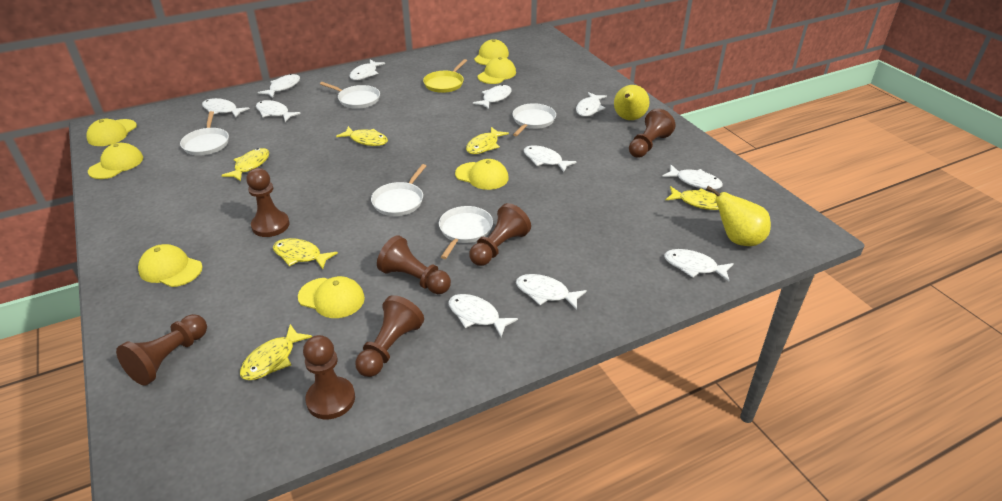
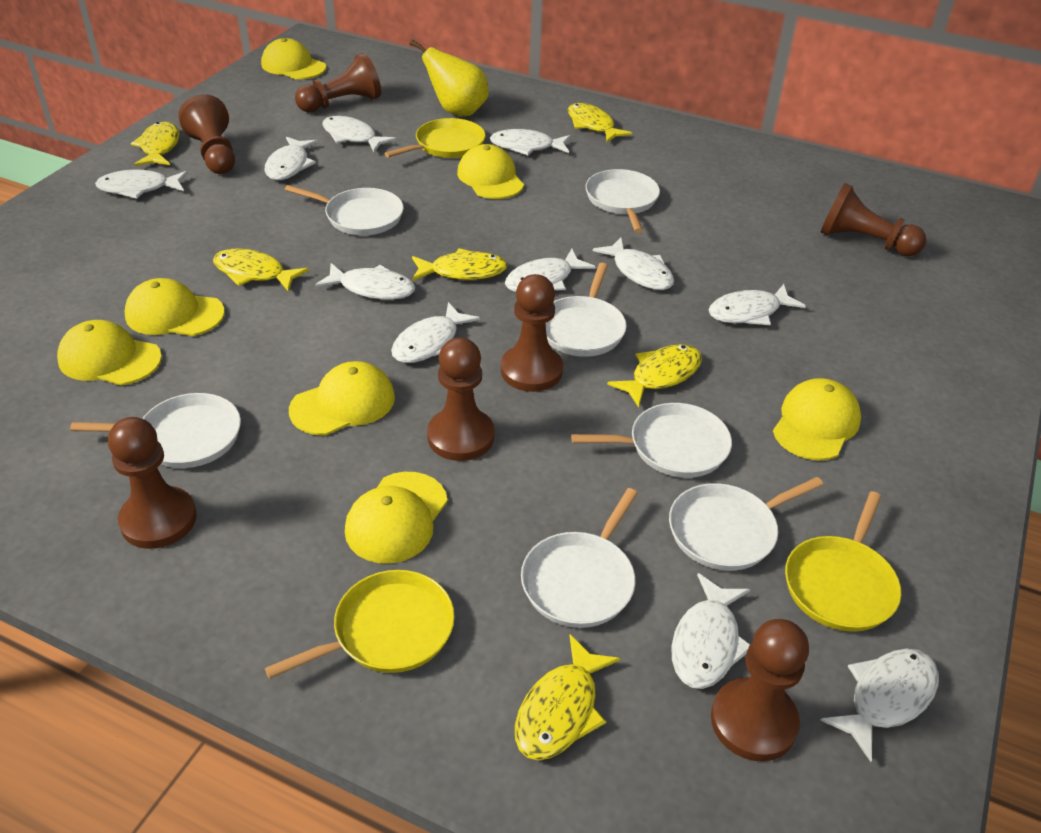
white pan: [180,111,229,156] [320,82,380,109] [371,164,426,216] [439,206,493,259] [512,103,556,136] = 5 -> [70,393,241,468] [285,185,404,235] [521,488,638,628] [546,263,627,357] [571,403,732,478] [585,169,660,233] [669,477,824,571] = 7
yellow pan: [423,59,467,93] = 1 -> [265,570,455,679] [384,118,486,158] [785,491,901,632] = 3
yellow pear: [614,85,650,120] [706,186,771,246] = 2 -> [410,39,489,116] = 1

